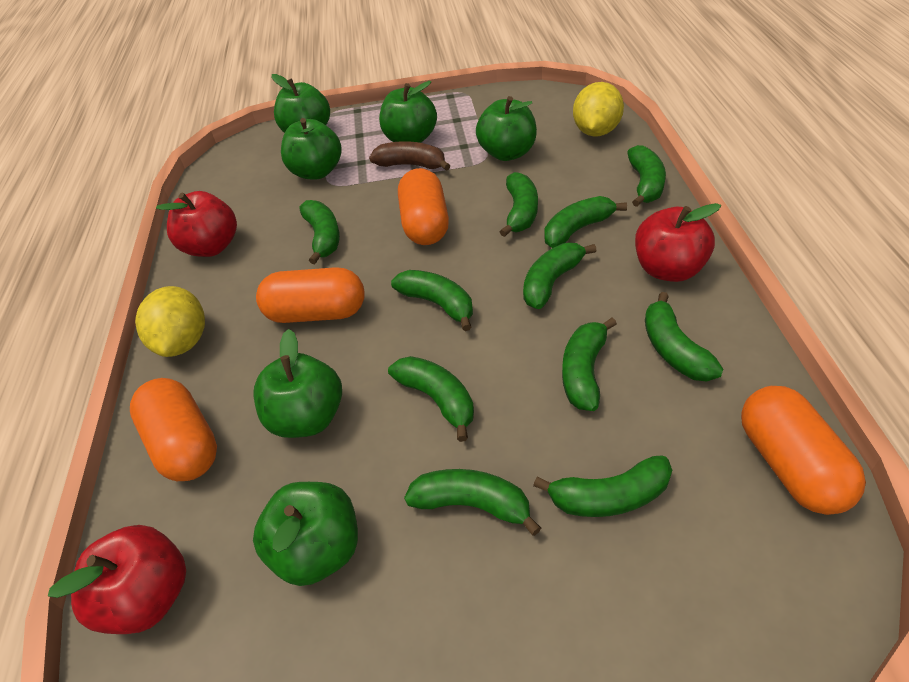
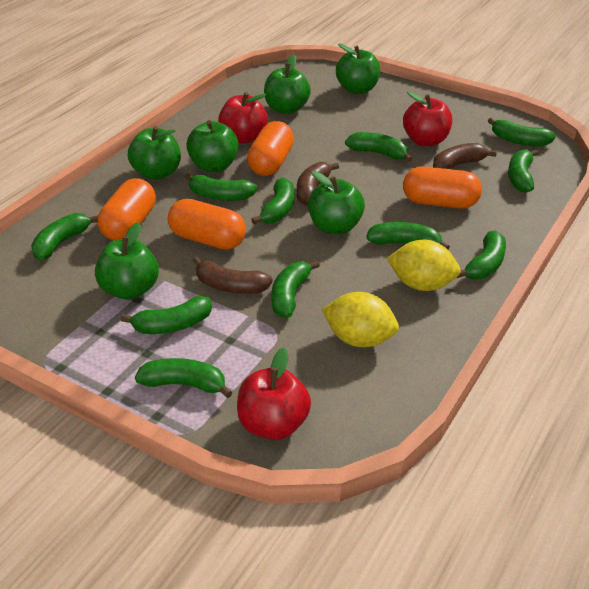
brown banana: [369,141,450,171] = 1 -> [193,257,273,294] [297,162,339,206] [433,143,497,169] = 3

